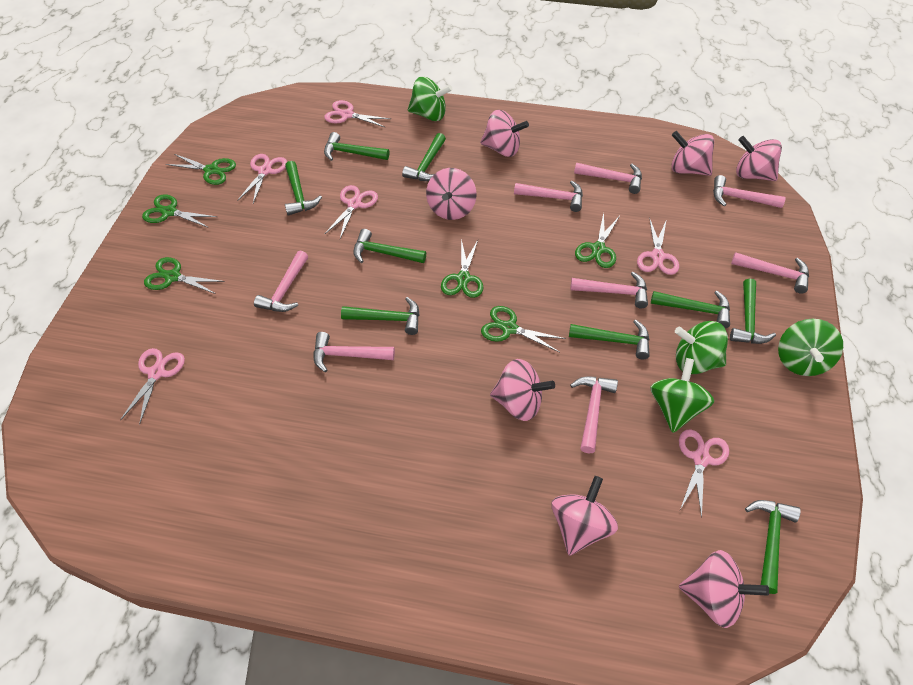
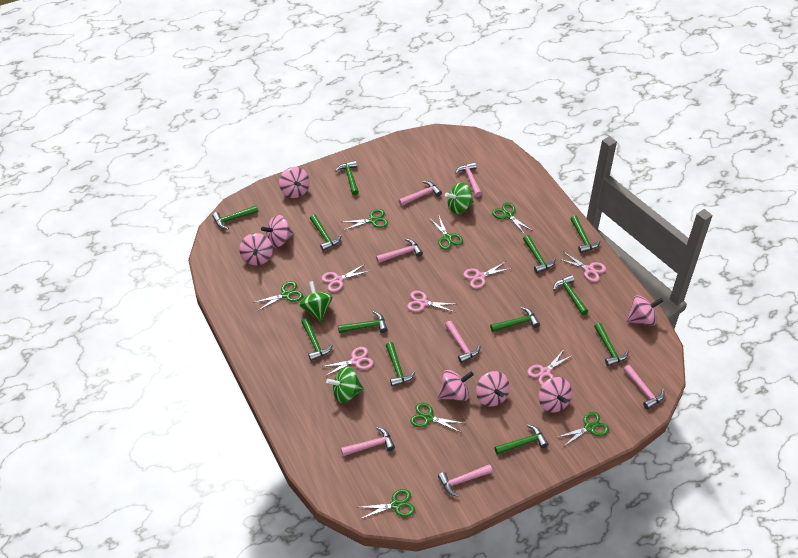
green hammer: [285,161,322,216] [324,132,389,161] [341,297,420,335] [353,229,426,263] [402,133,446,181] [569,319,650,359] [651,291,730,328] [730,278,776,344] [745,500,801,594] = 9 -> [212,205,258,230] [301,318,333,361] [310,214,341,251] [335,161,359,195] [338,311,388,333] [386,342,415,387] [490,307,540,332] [494,425,548,455] [523,235,556,273] [553,275,588,315] [570,215,600,253] [594,323,629,366] = 12
green scissors: [142,194,217,228] [144,257,225,294] [166,154,236,185] [441,239,483,298] [481,306,566,352] [575,213,619,268] = 6 -> [253,281,303,310] [344,209,388,230] [359,489,415,519] [410,403,463,433] [429,214,463,250] [492,202,533,235] [558,412,609,447] = 7
green spinning top: [408,77,452,121] [650,358,714,433] [675,321,728,374] [778,319,843,376] = 4 -> [299,281,332,322] [326,367,364,403] [445,182,474,214] = 3
pink hammer: [254,251,308,312] [314,332,395,372] [514,181,583,212] [570,272,648,309] [570,376,618,454] [574,163,642,194] [713,175,786,208] [731,252,809,294] = 8 -> [341,427,395,456] [376,238,423,263] [398,181,442,206] [438,464,493,497] [445,321,480,363] [455,162,482,197] [623,365,665,409] = 7

